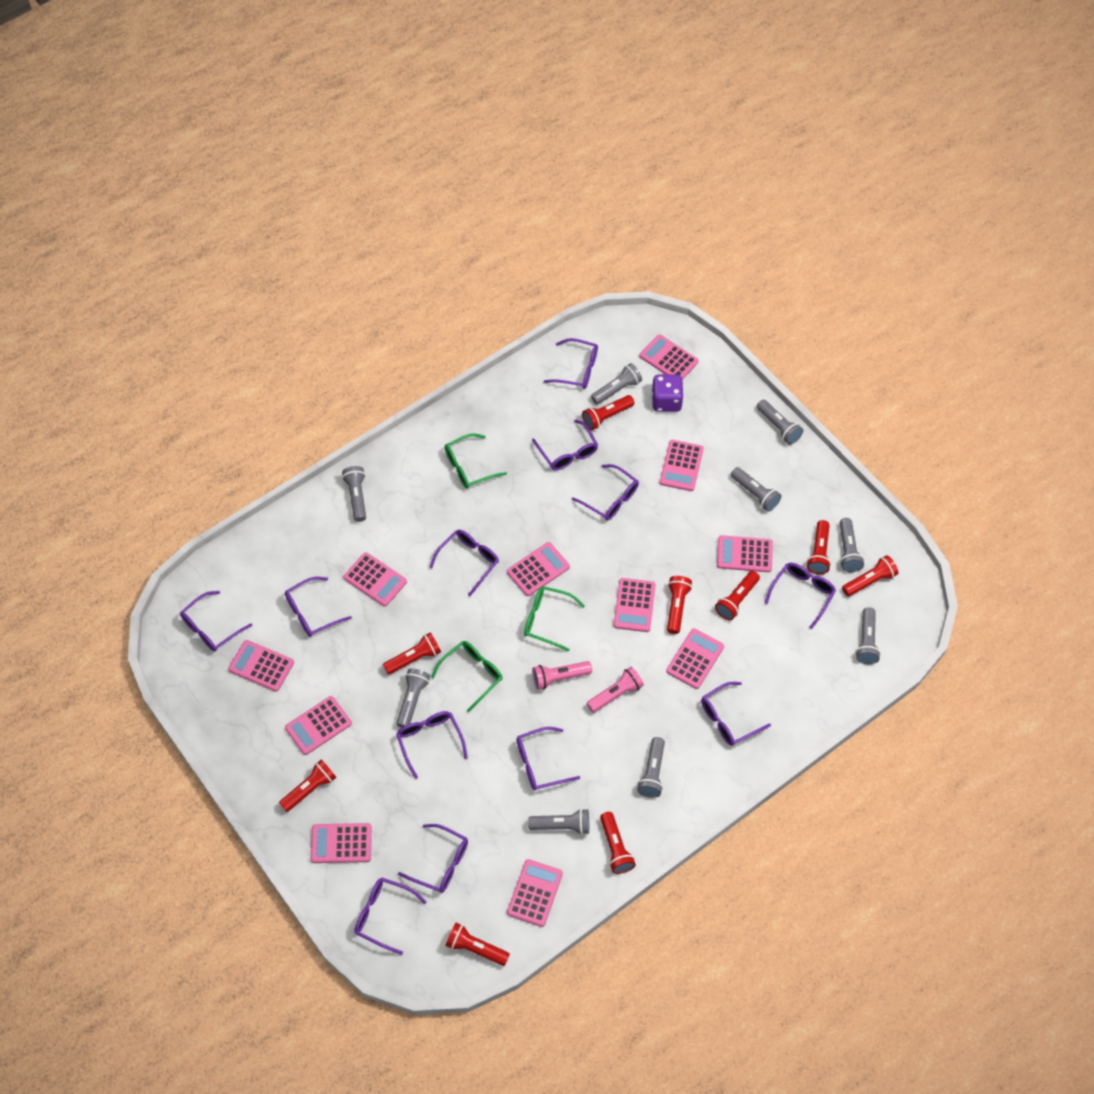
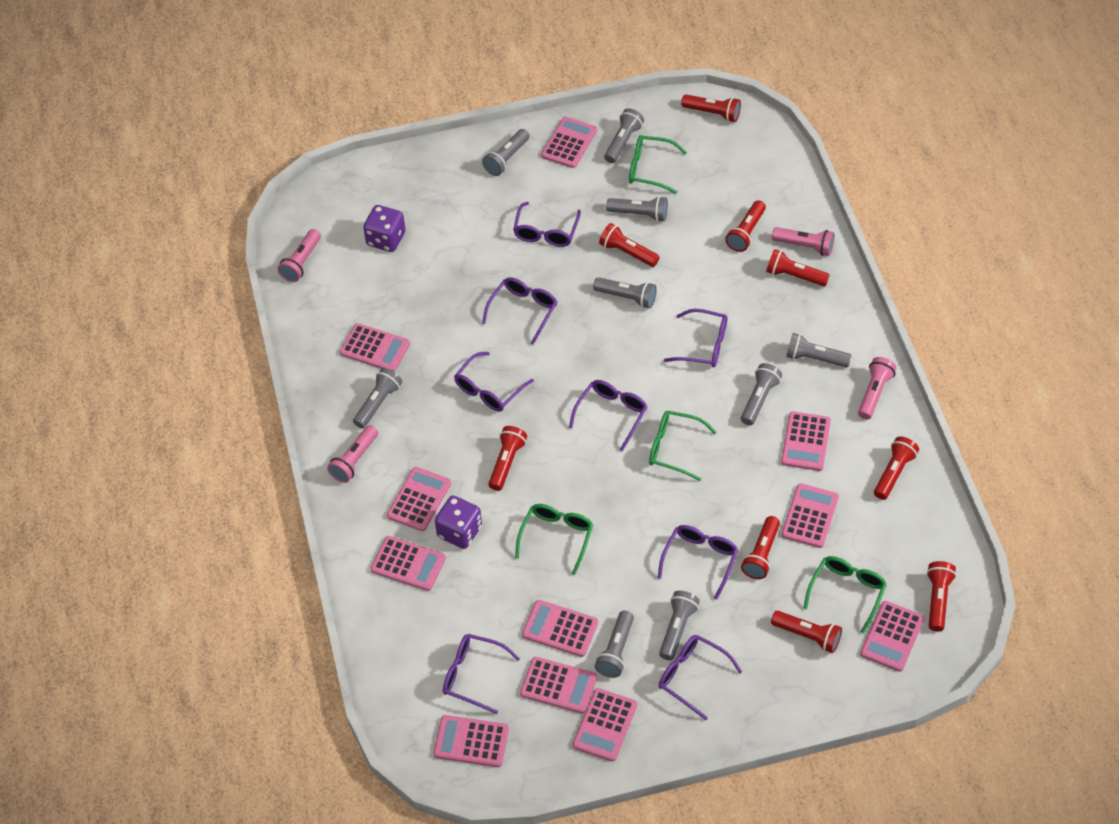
green glasses: [431,641,503,712] [445,433,507,488] [524,586,585,651] = 3 -> [515,504,593,575] [629,135,687,194] [649,411,717,481] [803,556,887,634] = 4
pink flashlight: [532,661,592,690] [587,667,644,713] = 2 -> [278,229,321,282] [327,425,378,483] [772,227,835,256] [858,357,897,419] = 4
purple dice: [652,375,684,412] = 1 -> [363,205,406,252] [435,496,482,549] = 2
purple glasses: [180,591,252,652] [285,577,352,637] [354,878,427,955] [396,711,468,779] [398,824,468,893] [430,530,499,596] [517,727,580,791] [532,419,598,470] [543,338,598,389] [572,464,639,521] [701,682,771,746] [765,563,836,629] = 12 -> [443,634,520,714] [454,352,534,412] [482,277,557,345] [513,202,581,247] [569,380,648,451] [658,525,738,599] [659,635,742,720] [664,309,727,367] = 8

